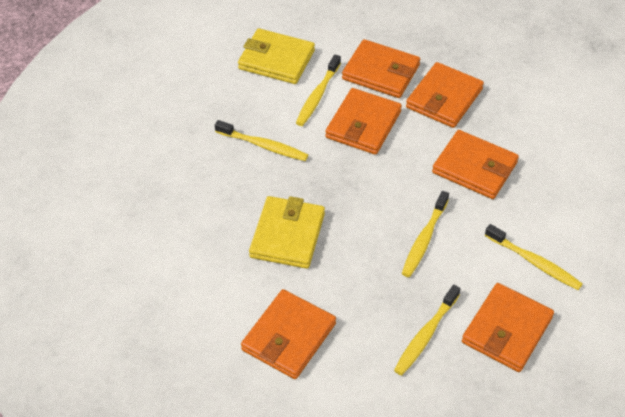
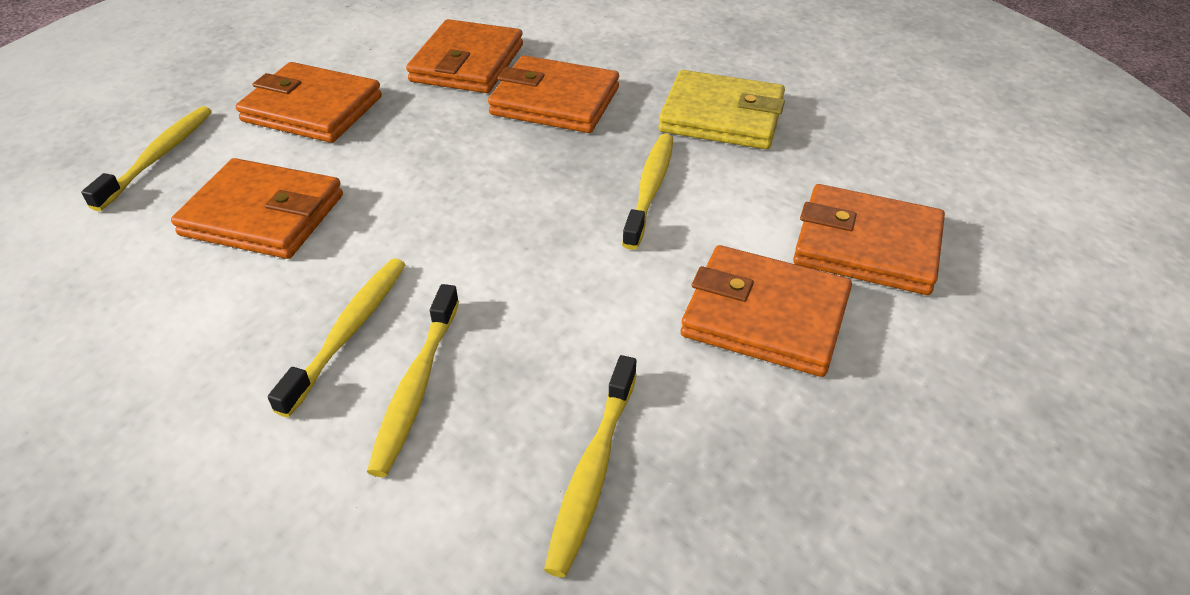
yellow wallet: [238,28,315,84] [249,196,325,269] = 2 -> [658,70,785,149] = 1

